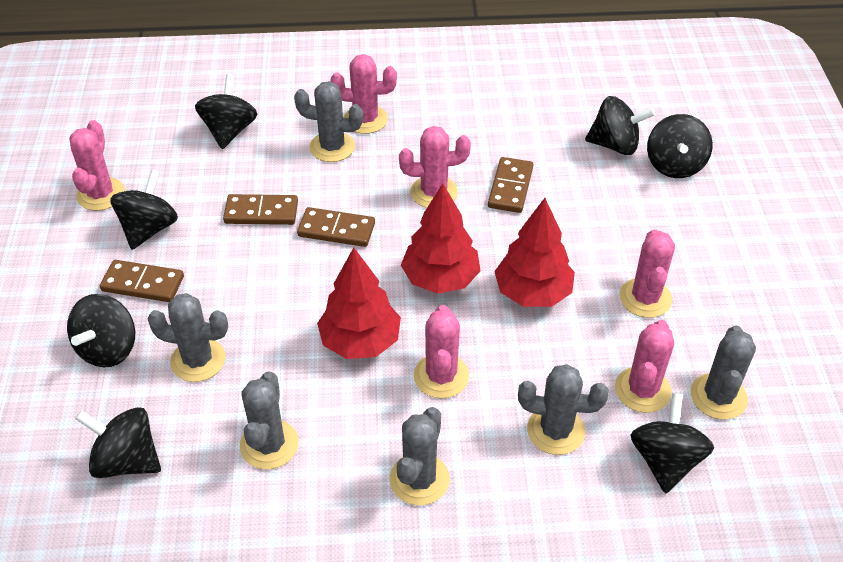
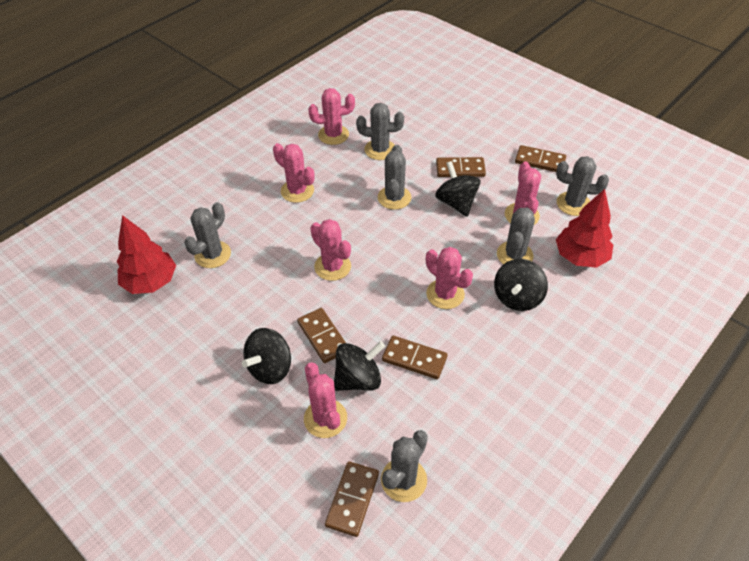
black spinning top: [67,294,135,367] [75,407,161,478] [110,169,178,250] [195,74,258,149] [585,96,655,155] [631,393,714,494] [647,114,713,178] = 7 -> [242,328,291,384] [334,341,385,391] [435,161,480,217] [494,259,548,311] = 4
brown domino: [100,260,184,302] [223,194,298,225] [297,207,375,247] [488,157,534,213] = 4 -> [297,308,346,363] [325,461,379,537] [382,336,448,379] [436,157,486,177] [515,145,566,172] = 5
red tree: [317,247,401,359] [401,183,481,294] [494,198,575,307] = 3 -> [117,215,176,294] [556,189,613,268] = 2

